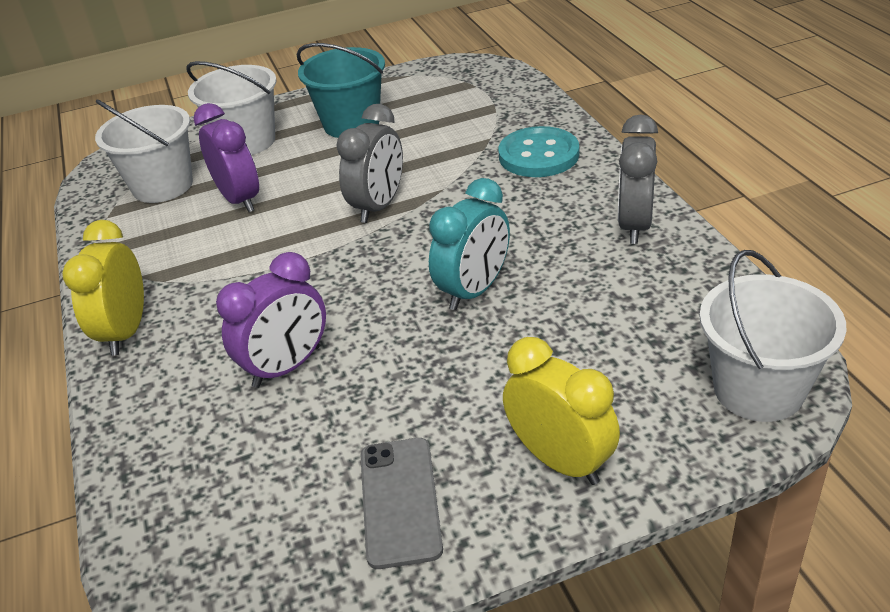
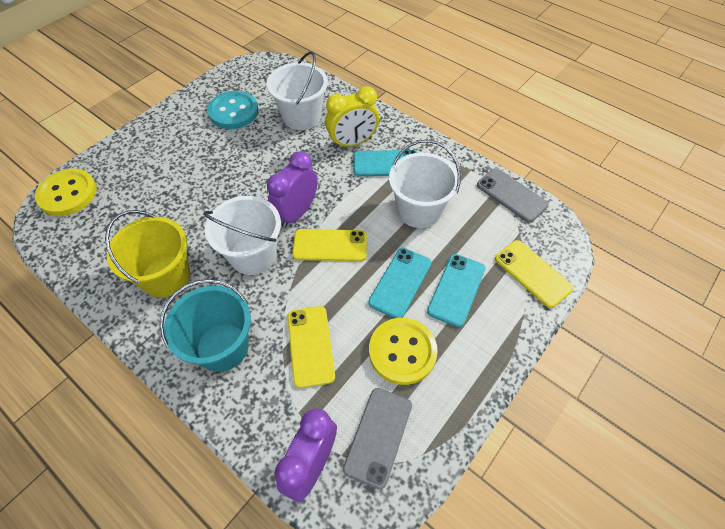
grey clock: [336,104,403,223] [618,114,658,244] = 2 -> none = 0
grey phone: [361,438,443,569] = 1 -> [343,388,412,489] [477,168,549,223] = 2
turquoise clock: [429,178,510,310] = 1 -> none = 0
turquoise phone: none = 0 -> [353,150,418,176] [368,248,431,318] [427,254,485,327] = 3
yellow bucket: none = 0 -> [105,210,190,297] = 1
yellow button: none = 0 -> [35,169,97,216] [369,318,438,385] = 2
yellow clock: [62,220,144,356] [503,337,620,485] = 2 -> [325,86,379,148] = 1
yellow phone: none = 0 -> [287,306,335,388] [292,229,367,261] [495,240,574,308] = 3

